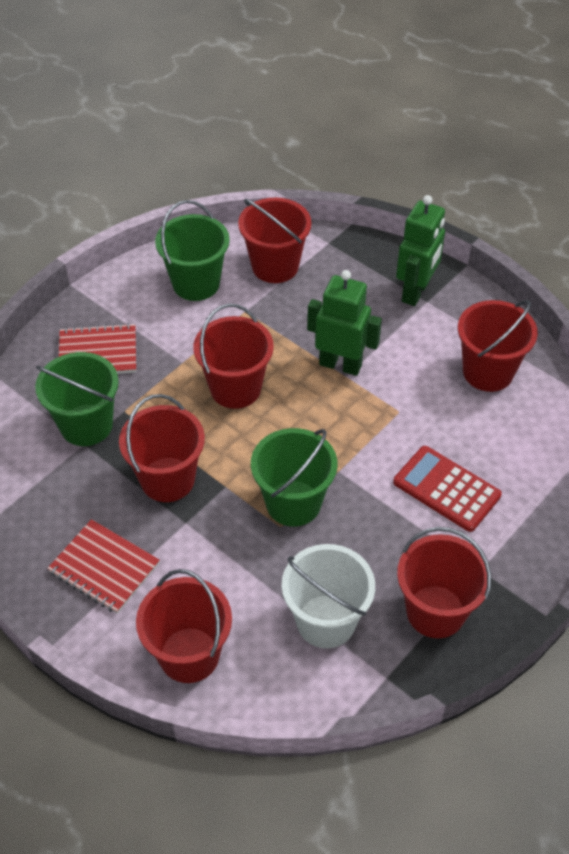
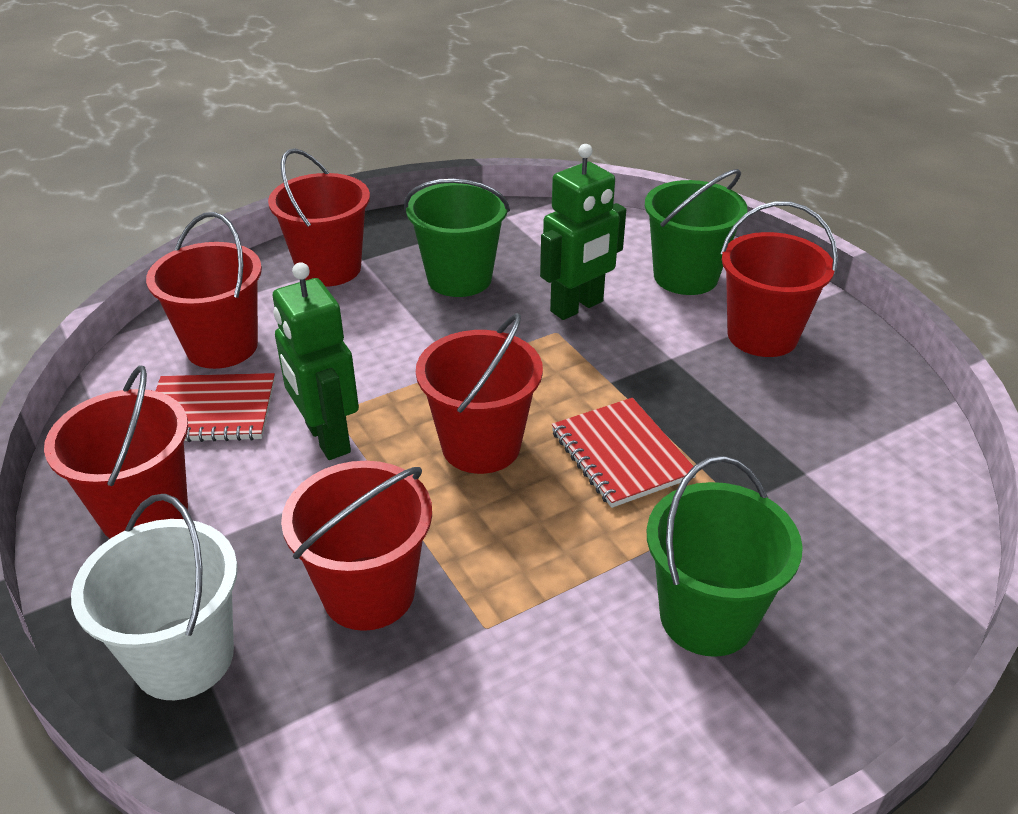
red calculator: [393,446,502,532] = 1 -> none = 0

